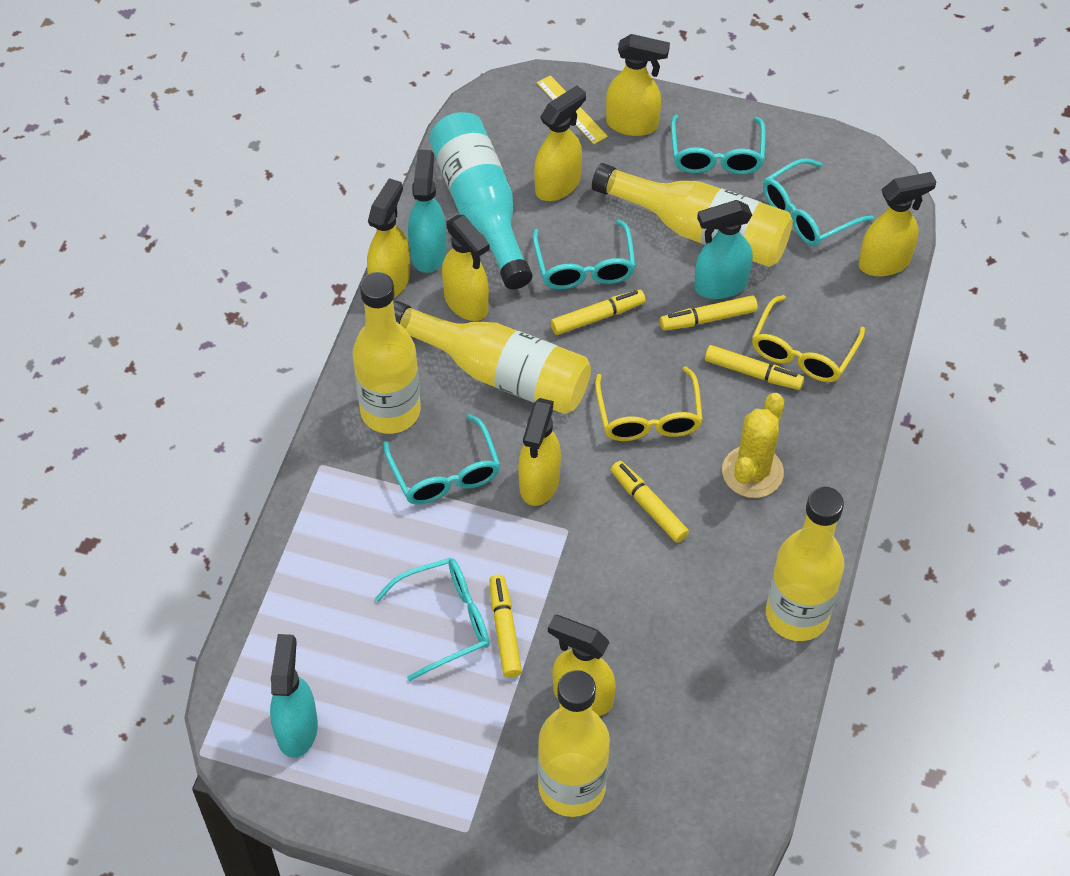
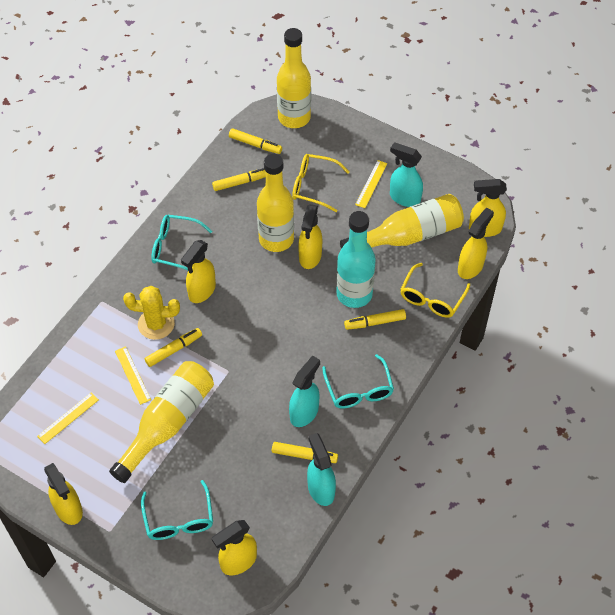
turquoise glasses: [375,558,489,681] [383,414,500,505] [532,220,636,289] [671,115,766,175] [763,158,874,247] = 5 -> [141,480,213,540] [151,215,212,271] [322,354,394,409] = 3
yellow bottle: [353,272,421,434] [393,301,591,414] [538,670,610,817] [592,163,793,267] [766,487,845,641] = 5 -> [109,361,214,483] [257,154,294,252] [277,28,311,128] [340,194,464,249] = 4
yellow ruler: [537,75,608,144] = 1 -> [37,392,99,444] [115,346,151,405] [355,160,388,208] = 3
yellow spray bottle: [367,178,410,298] [442,215,490,321] [518,398,561,506] [534,85,586,201] [548,615,616,716] [606,34,670,136] [859,172,937,277] = 7 -> [44,463,83,525] [181,240,216,303] [212,520,257,575] [298,204,322,269] [458,207,494,279] [469,179,507,237] = 6

